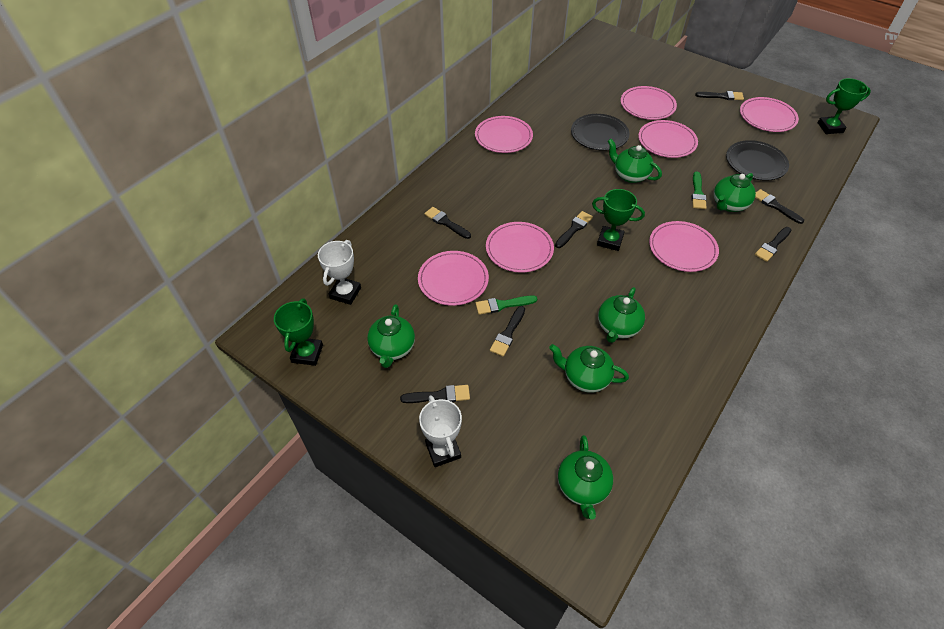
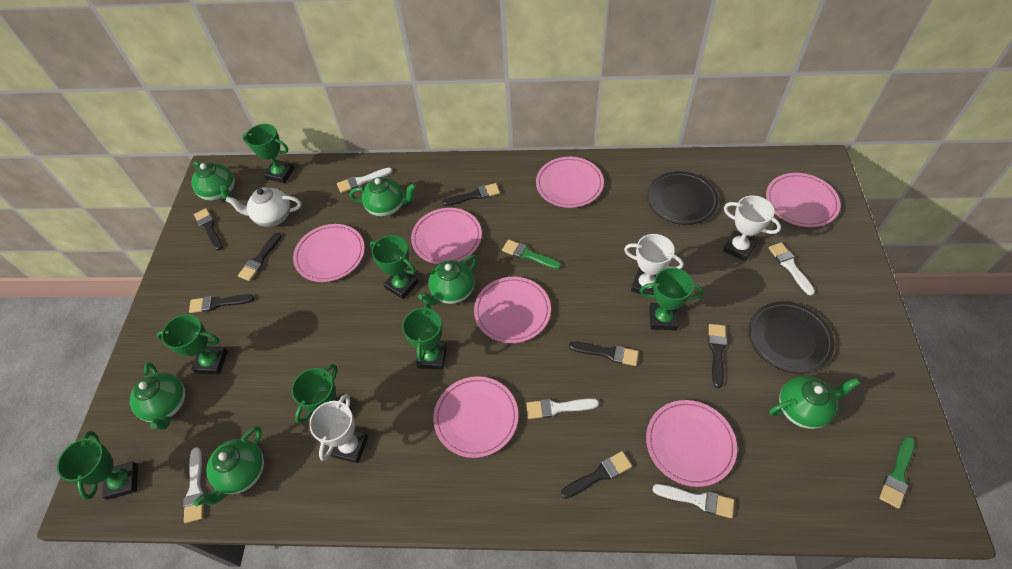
green trophy: [274,299,323,366] [592,189,645,251] [818,78,871,134] = 3 -> [57,431,138,500] [156,314,228,374] [242,124,295,183] [291,364,351,423] [370,235,419,299] [402,303,447,369] [640,268,704,330] = 7
white brush: none = 0 -> [183,447,204,523] [337,168,392,193] [526,398,599,419] [653,484,734,518] [769,242,815,295] = 5
white teapot: none = 0 -> [226,187,301,227] = 1
white trophy: [318,240,361,305] [419,395,462,467] = 2 -> [309,394,368,463] [624,234,684,299] [723,196,781,261] = 3

